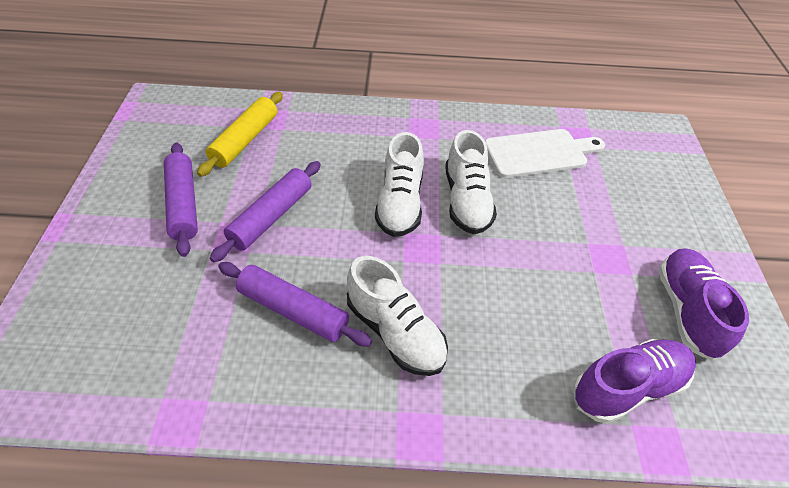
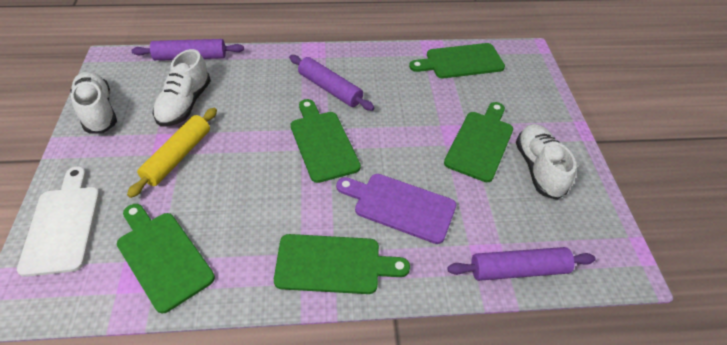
green cutting board: none = 0 -> [117,204,215,313] [274,234,410,294] [291,99,361,183] [409,43,505,78] [444,102,513,182] = 5
purple cutting board: none = 0 -> [336,174,456,244] = 1
purple shoe: [573,339,696,424] [658,248,749,361] = 2 -> none = 0

